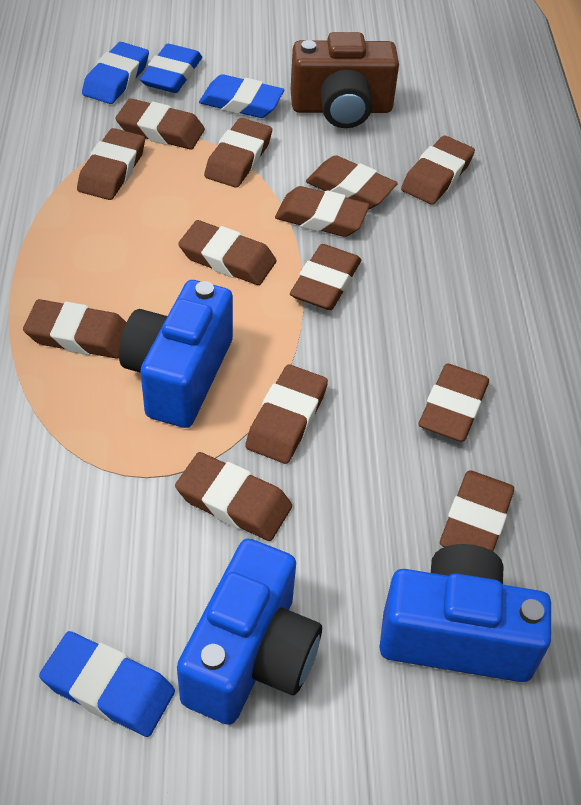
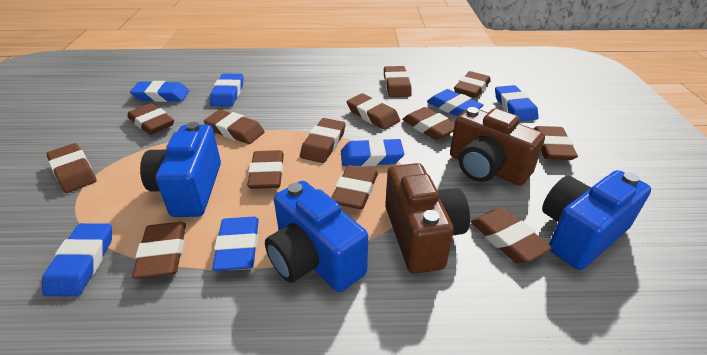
blue eraser: [39,631,175,737] [82,42,149,104] [140,44,202,93] [199,74,284,118] = 4 -> [42,223,112,296] [130,81,189,102] [210,73,243,106] [212,217,259,271] [341,138,404,167] [427,89,484,117] [495,85,539,122] = 7
brown camera: [291,32,399,128] = 1 -> [385,163,470,274] [450,107,545,186] = 2

